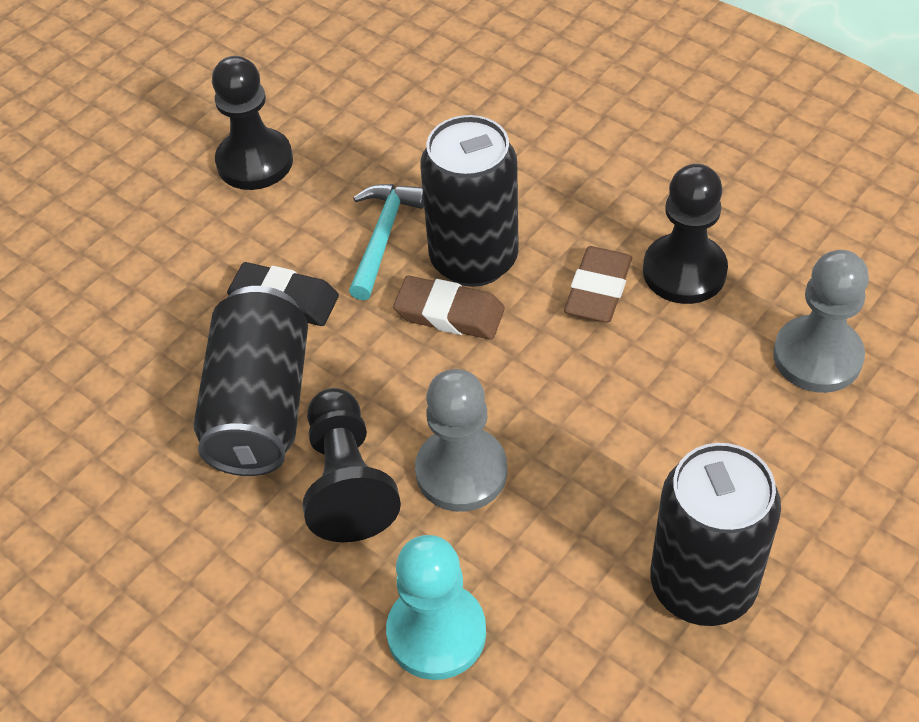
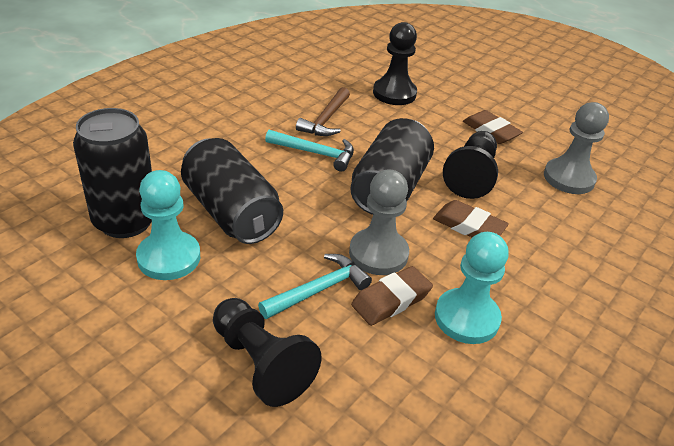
black eraser: [227,262,339,326] = 1 -> none = 0
brown eraser: [393,276,505,340] [564,246,632,322] = 2 -> [351,266,433,326] [433,200,509,237] [463,110,523,144] = 3
brown hammer: none = 0 -> [296,87,350,136] = 1
turquoise hammer: [349,184,424,300] = 1 -> [258,254,372,319] [265,130,354,172] = 2
turquoise pawn: [386,535,486,680] = 1 -> [136,170,200,280] [435,232,509,344] = 2

